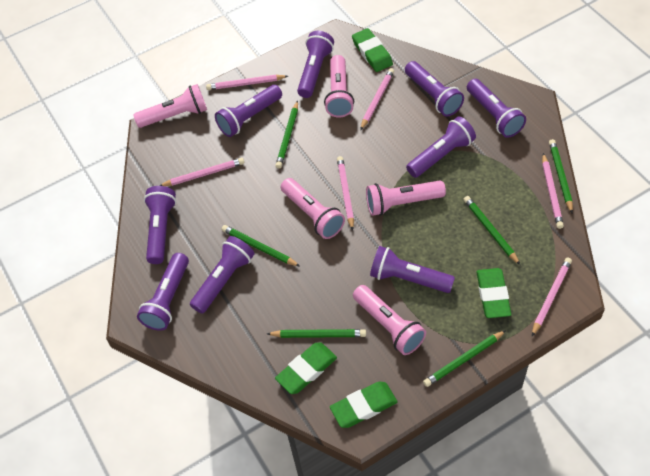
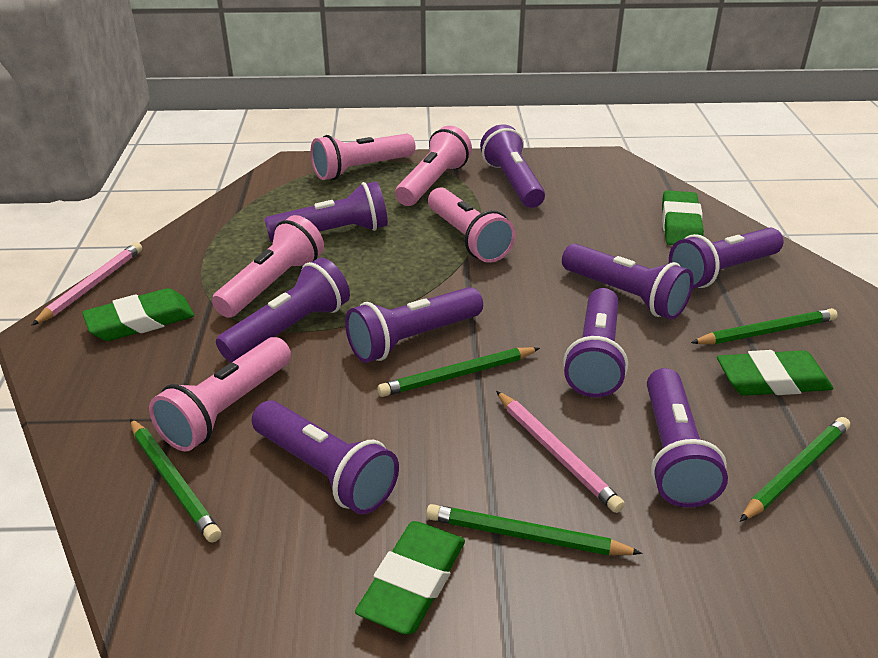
green pencil: [221,225,300,267] [267,329,366,338] [275,101,298,169] [423,330,506,387] [464,196,520,265] [549,139,573,213] = 6 -> [130,419,221,543] [378,347,540,397] [426,504,643,556] [691,308,838,344] [740,417,850,522] = 5
pink pencil: [159,158,244,186] [206,75,288,90] [337,156,354,231] [360,68,394,130] [532,258,572,336] [542,153,564,229] = 6 -> [31,242,142,326] [496,391,625,513] = 2

